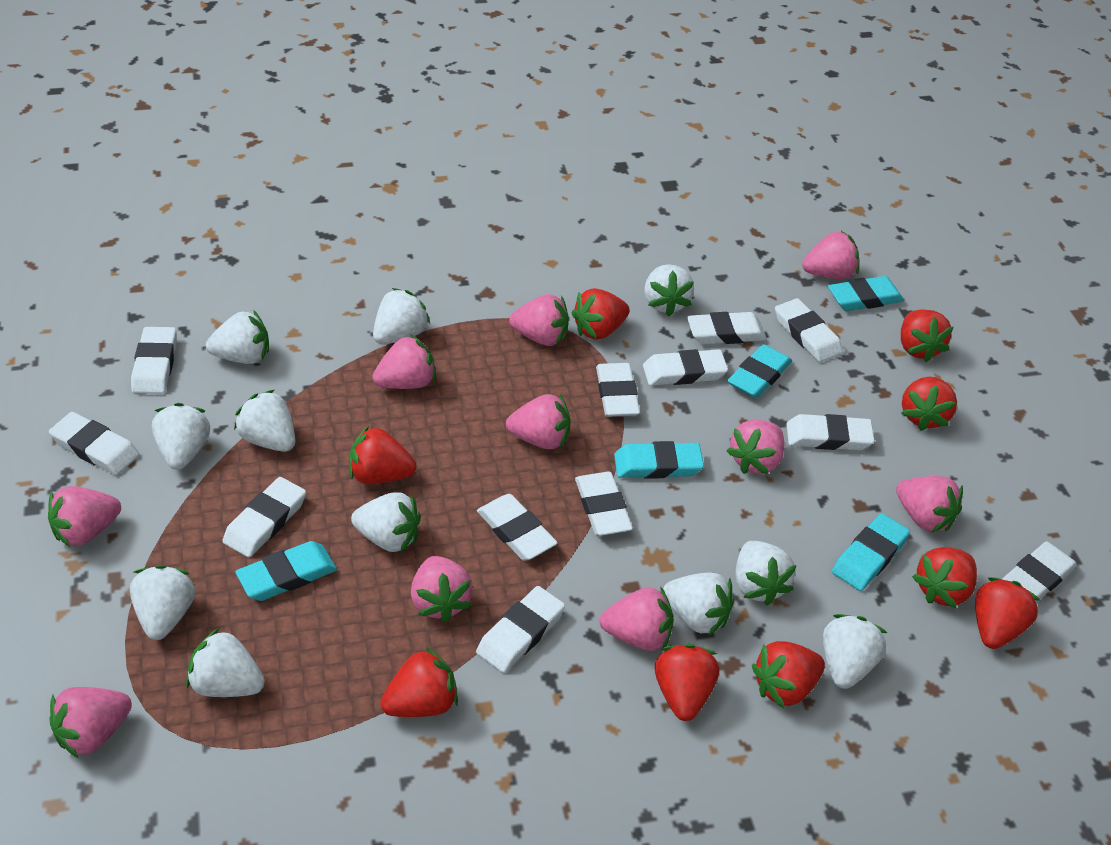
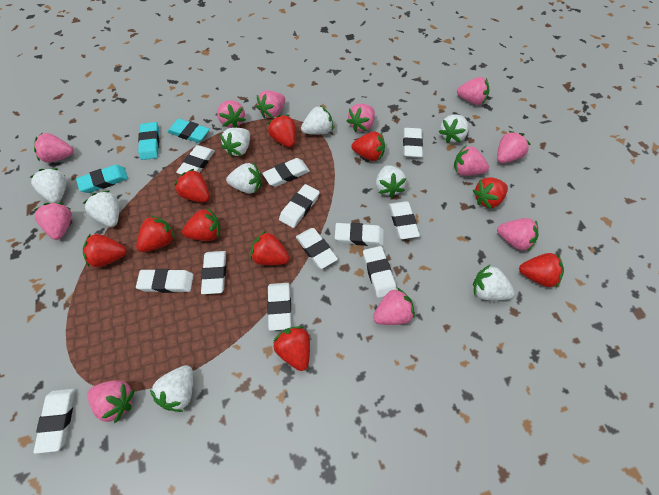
pink strawberry: [48,486,121,547] [49,687,132,759] [373,334,436,389] [411,556,473,622] [506,394,571,449] [509,294,569,346] [600,587,674,651] [727,420,785,474] [802,231,859,279] [896,476,963,533] = 10 -> [34,133,74,163] [35,203,72,240] [87,380,135,423] [217,100,246,128] [256,91,285,118] [347,104,375,132] [373,288,415,325] [454,146,489,176] [457,77,490,105] [497,131,531,163] [497,218,538,252] = 11
red strawberry: [349,426,417,484] [380,647,458,717] [572,288,630,340] [655,644,719,721] [752,641,825,708] [901,310,954,362] [902,377,957,431] [912,547,977,608] [975,577,1040,649] = 9 -> [83,234,127,267] [136,215,175,252] [174,169,210,202] [182,208,220,241] [250,231,289,265] [268,115,296,147] [273,326,310,371] [351,132,385,161] [473,177,508,209] [519,253,564,288] = 10
turquoise eraser: [235,541,337,601] [614,441,704,479] [727,344,792,398] [828,276,904,311] [832,513,910,591] = 5 -> [76,165,128,193] [138,122,159,160] [167,119,210,143] = 3
white strawberry: [130,565,195,640] [152,403,210,470] [186,628,265,697] [206,310,269,364] [234,390,295,452] [351,492,421,552] [373,288,430,345] [644,264,694,316] [663,572,734,636] [735,541,797,606] [823,614,887,689] = 11 -> [30,168,67,203] [83,191,119,227] [150,365,193,412] [220,128,250,157] [226,163,261,194] [301,105,333,135] [376,165,406,198] [439,114,469,143] [473,265,515,301] = 9

